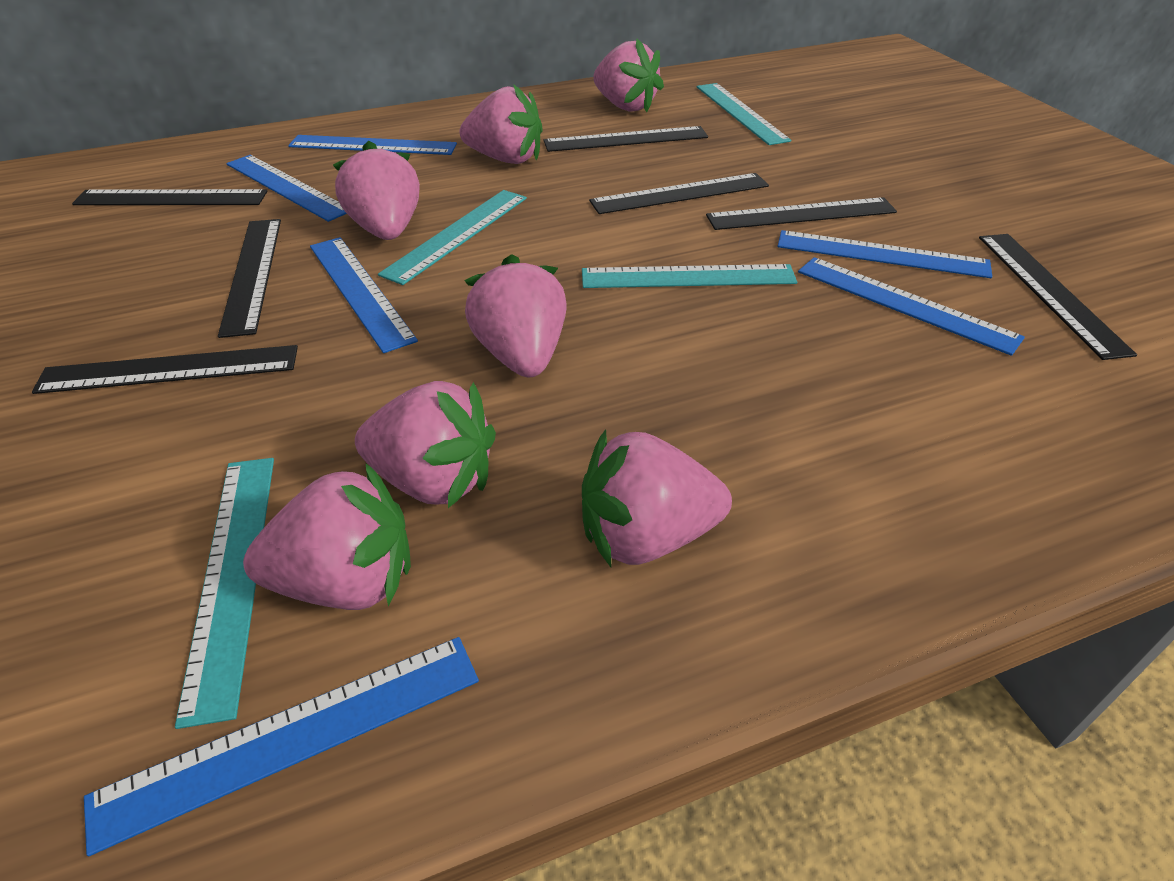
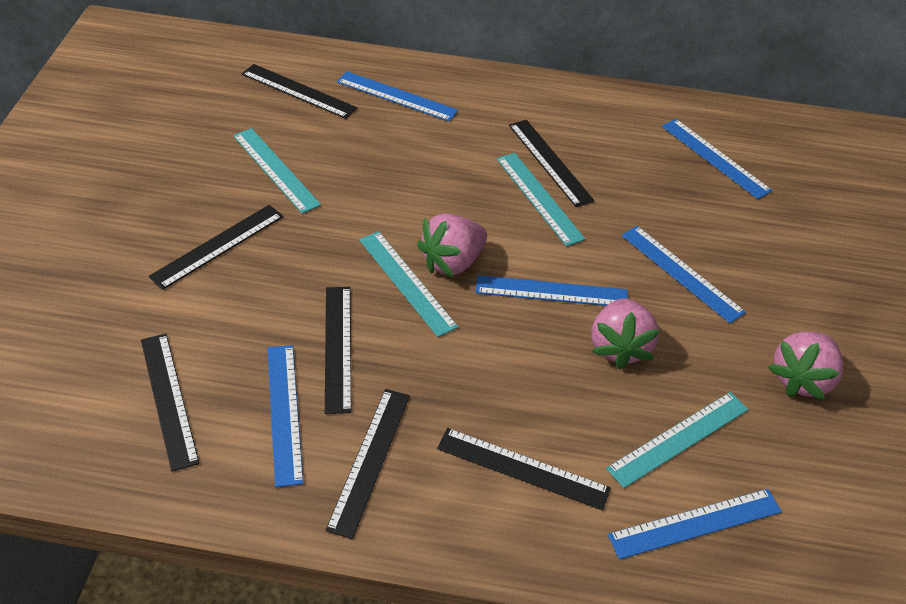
pink strawberry: [243,463,411,610] [333,141,420,240] [355,381,496,508] [459,84,543,164] [464,254,567,378] [582,429,732,567] [593,39,664,112] = 7 -> [417,214,487,277] [592,298,660,370] [768,331,843,400] = 3

